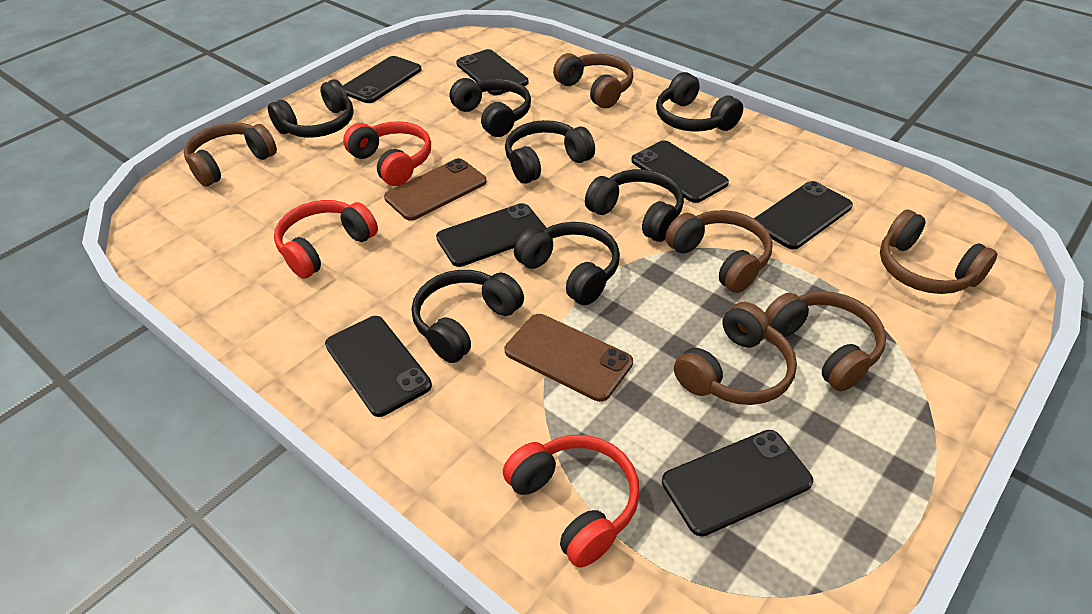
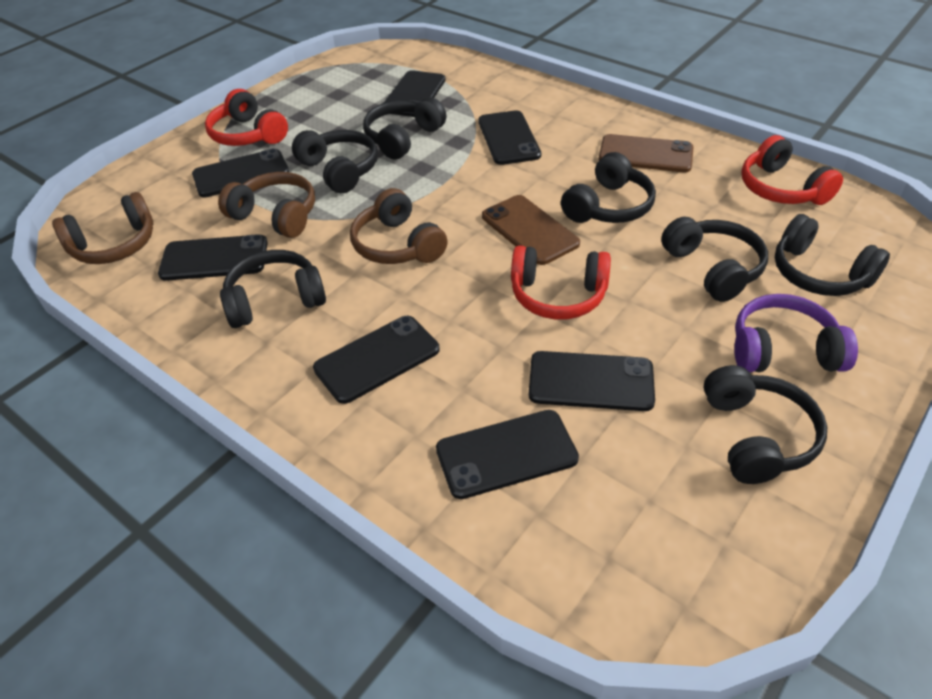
brown headphones: [184,122,277,187] [553,53,633,108] [666,210,773,293] [674,302,797,405] [765,291,886,391] [880,210,997,294] = 6 -> [52,192,153,264] [218,172,315,238] [350,188,448,264] = 3
purple headphones: none = 0 -> [734,294,858,372] = 1

